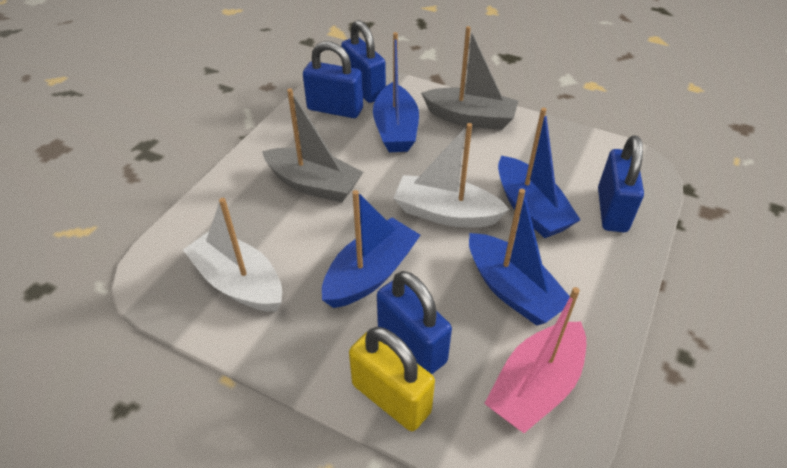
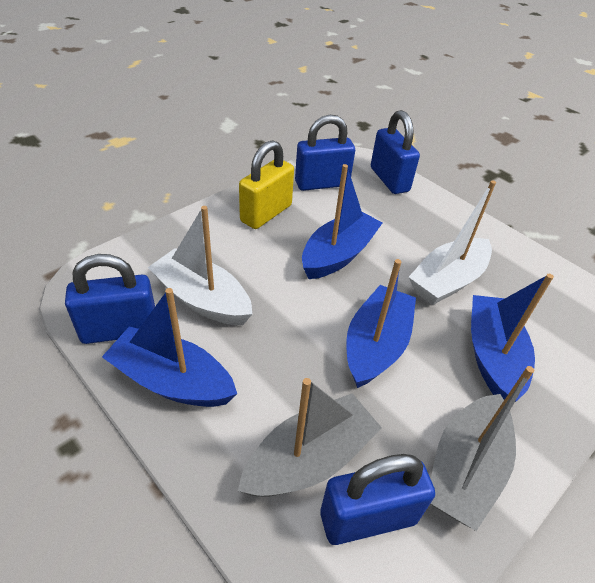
pink boat: [484,287,586,433] = 1 -> none = 0

